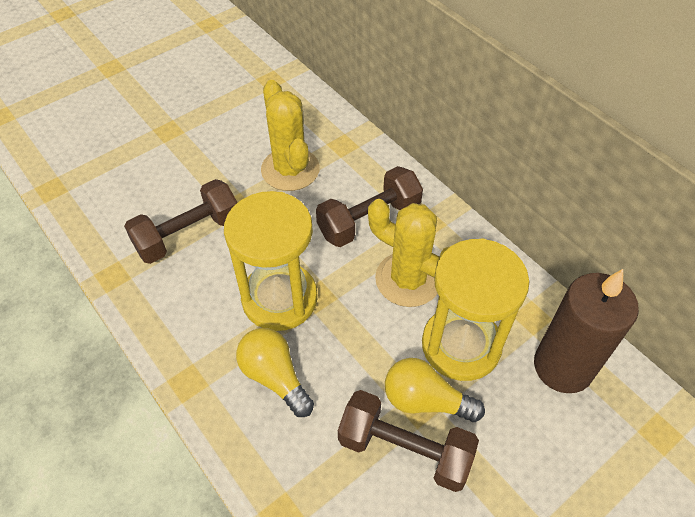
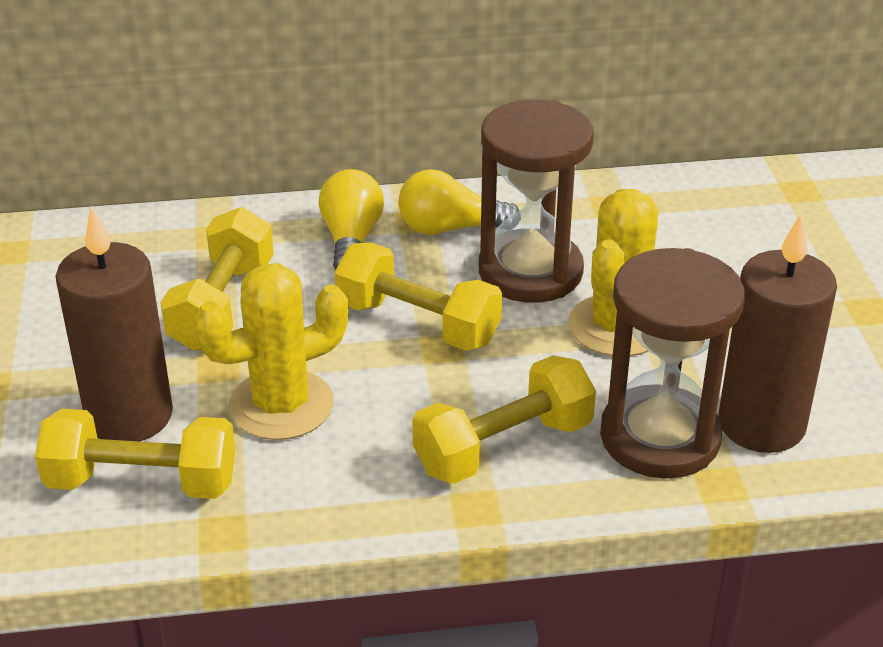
brown candle: [534,269,639,393] = 1 -> [56,205,173,441] [718,214,837,453] = 2
brown dumbbell: [124,179,238,264] [316,166,423,247] [338,390,479,492] = 3 -> none = 0
brown hourglass: none = 0 -> [479,100,594,303] [600,248,745,479] = 2
yellow dumbbell: none = 0 -> [35,409,235,499] [160,207,274,351] [334,242,502,351] [412,355,596,484] = 4
yellow hourglass: [224,191,317,331] [422,238,529,381] = 2 -> none = 0

